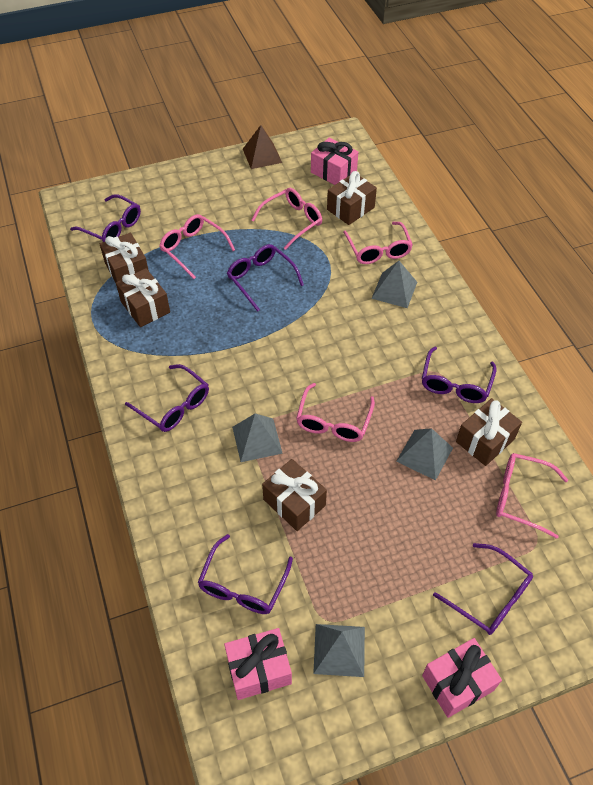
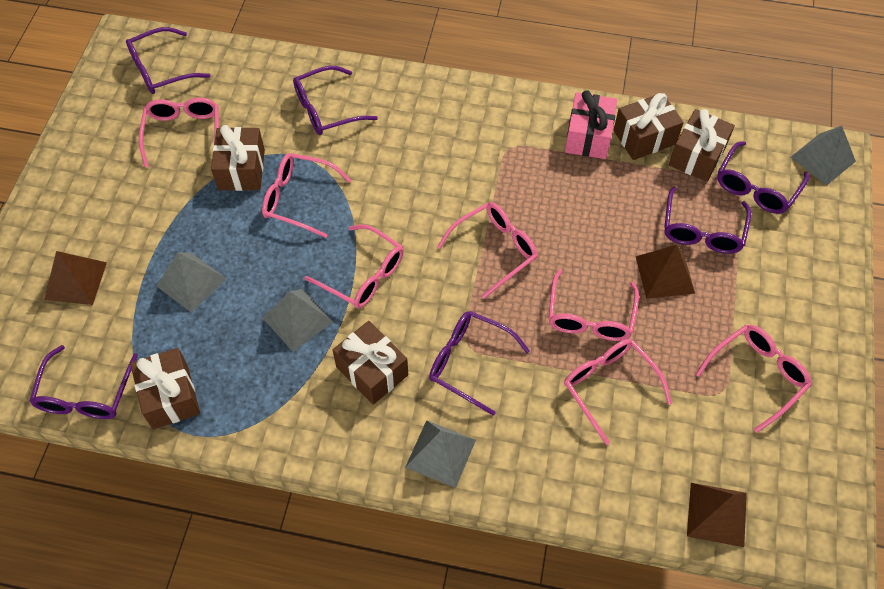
brown pyramid: [243,125,282,169] = 1 -> [44,251,107,305] [636,245,695,299] [687,483,747,547] = 3
pink gift: [224,628,292,700] [311,138,358,185] [422,638,502,718] = 3 -> [565,90,617,159] = 1
pink glasses: [159,214,235,279] [251,188,322,250] [296,383,375,442] [343,222,413,264] [496,453,568,539] = 5 -> [139,98,219,167] [262,153,351,238] [304,224,404,308] [437,202,538,299] [548,269,639,341] [564,339,672,445] [695,325,812,433] = 7

